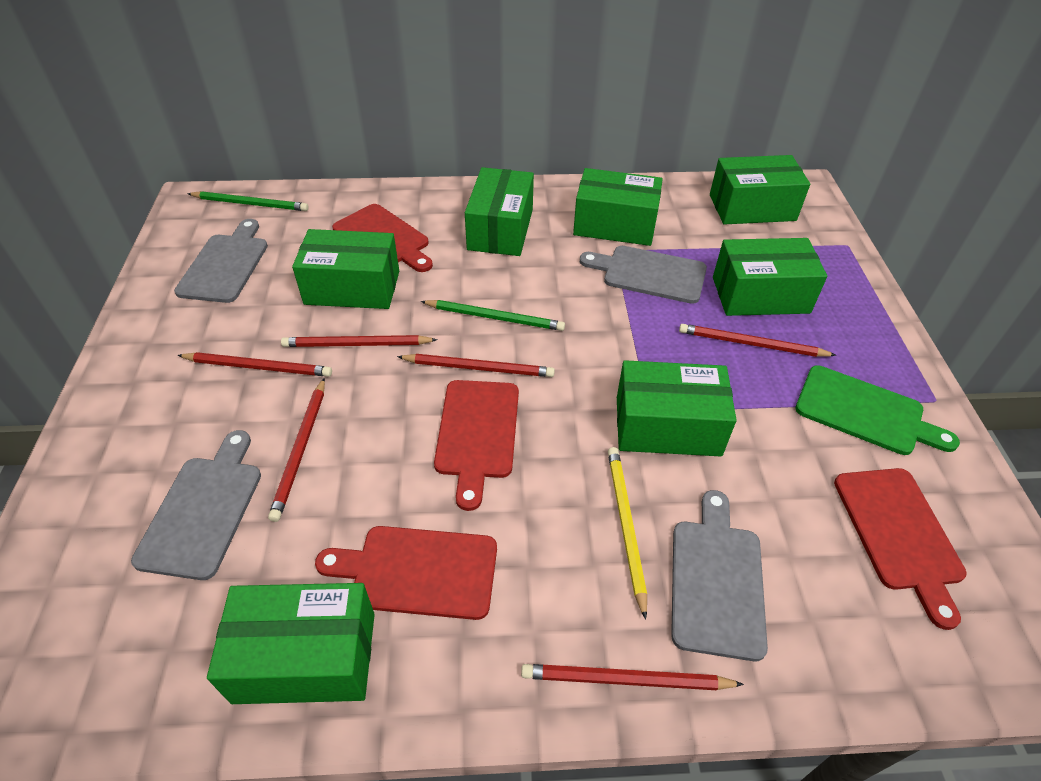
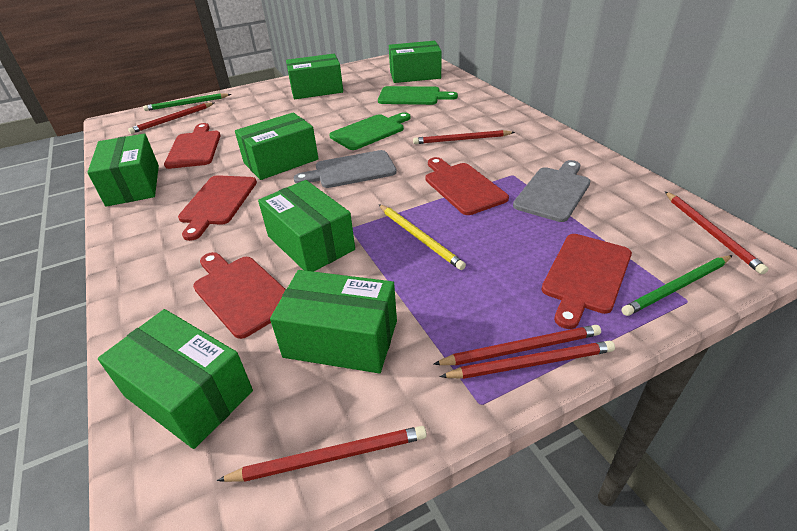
green cutting board: [795,365,960,455] = 1 -> [329,112,410,150] [378,86,458,105] = 2
grey cutting board: [131,430,261,580] [174,219,268,303] [580,246,707,304] [671,490,768,661] = 4 -> [294,150,397,188] [513,160,590,222] = 2
red cutting board: [315,526,497,620] [332,204,433,272] [434,380,519,511] [834,468,967,630] = 4 -> [164,123,221,169] [178,175,257,241] [193,252,286,339] [425,157,509,215] [541,234,632,329] = 5

